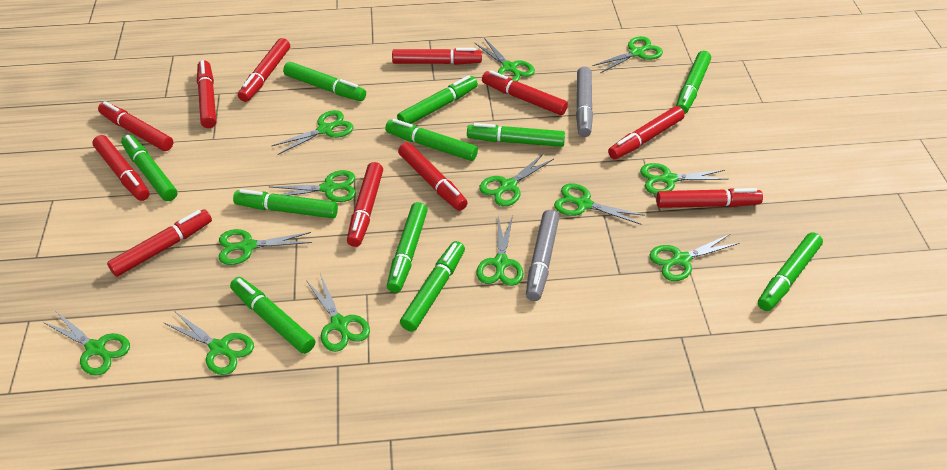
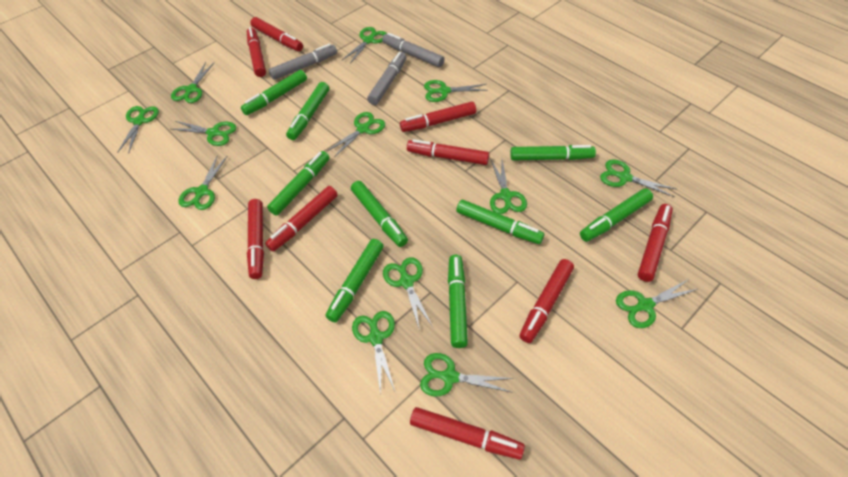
green marker: [121,135,177,201] [230,277,315,354] [233,189,338,218] [283,62,366,101] [385,119,478,161] [387,202,428,293] [397,75,478,124] [400,241,465,332] [467,123,565,147] [676,51,711,114] [758,232,823,311] = 11 -> [241,70,307,115] [267,151,330,216] [286,82,329,140] [325,239,384,323] [351,181,408,247] [448,255,468,348] [456,200,544,244] [510,145,596,160] [580,188,653,242] = 9
grey marker: [526,210,559,301] [576,67,593,137] = 2 -> [269,44,337,80] [367,52,406,105] [382,33,445,67] = 3
red marker: [92,135,150,201] [98,101,173,151] [107,209,212,277] [197,60,216,128] [238,38,290,102] [347,162,383,247] [392,48,482,65] [398,142,468,211] [482,70,568,115] [608,106,685,160] [656,188,763,208] = 11 -> [247,27,266,77] [247,199,264,279] [250,17,303,51] [265,186,338,252] [400,101,476,132] [407,139,489,165] [410,407,525,460] [519,259,574,343] [638,204,673,282] = 9

